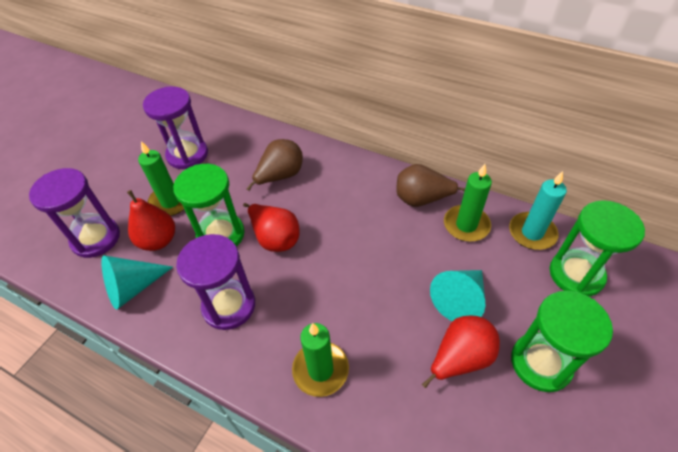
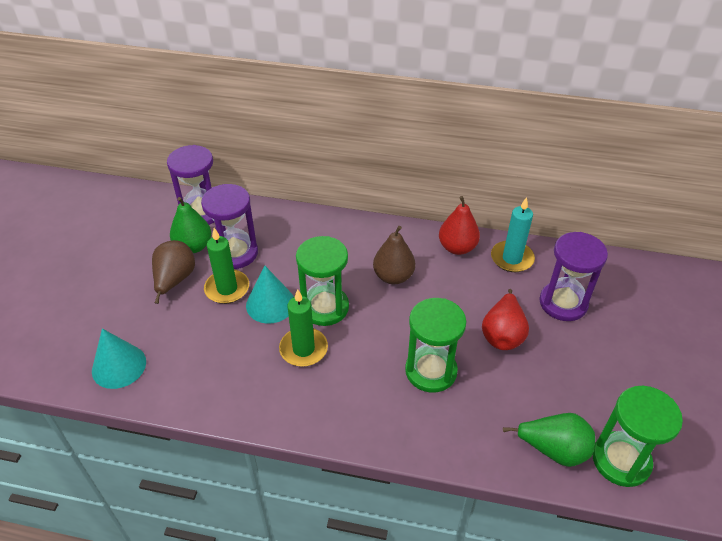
green candle: [138,141,184,216] [292,323,349,397] [444,164,492,242] = 3 -> [204,228,249,304] [279,289,328,367] = 2
green pear: none = 0 -> [170,197,211,253] [503,413,595,467] = 2
red pear: [127,190,175,251] [243,203,300,252] [422,316,500,388] = 3 -> [439,196,480,255] [482,289,529,350] = 2

